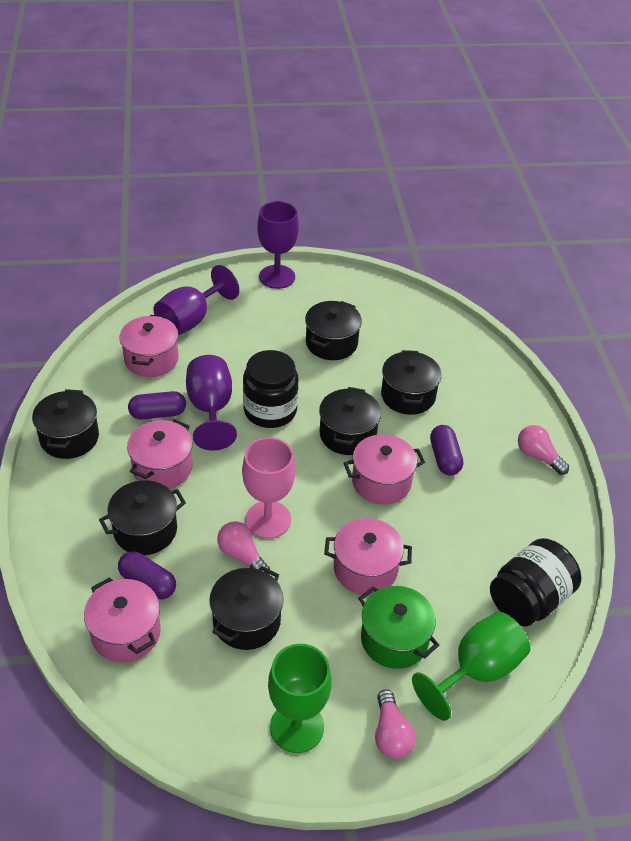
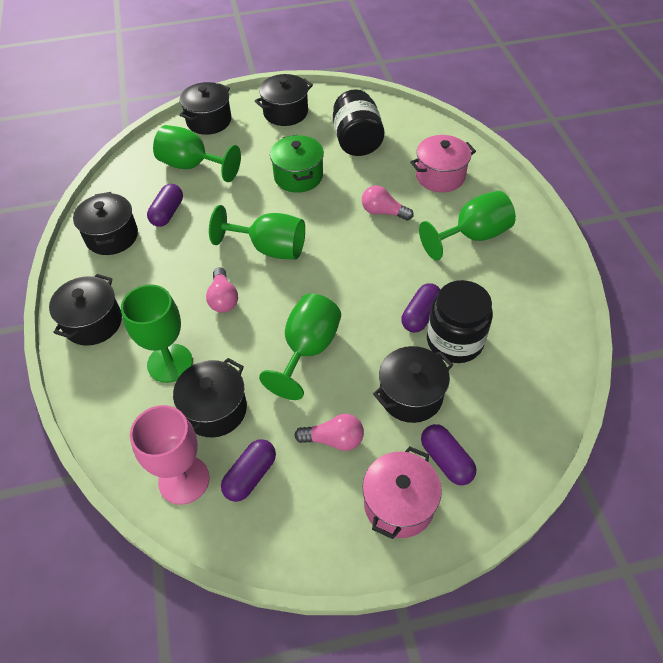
green goblet: [268,644,332,753] [412,612,530,721] = 2 -> [121,284,193,383] [153,125,241,182] [209,205,305,260] [259,293,341,400] [419,191,516,260] = 5
pink pot: [84,577,161,662] [120,315,179,377] [127,419,193,489] [324,518,412,595] [344,434,425,504] = 5 -> [363,446,442,539] [410,135,476,192] = 2
purple capsule: [118,551,176,599] [128,391,186,419] [430,425,463,476] = 3 -> [147,184,183,227] [221,439,276,502] [401,283,440,332] [421,424,476,485] = 4
purple goblet: [153,265,239,335] [186,355,237,451] [257,201,299,289] = 3 -> none = 0

